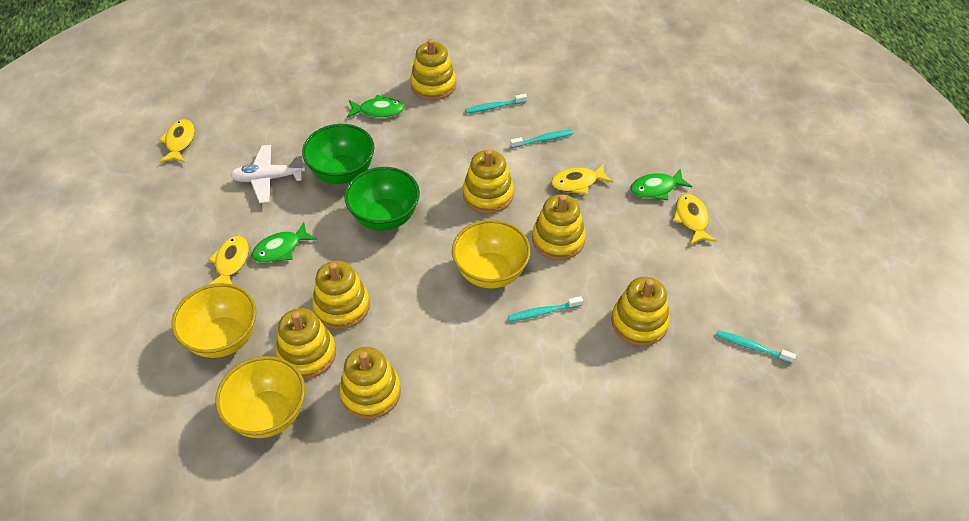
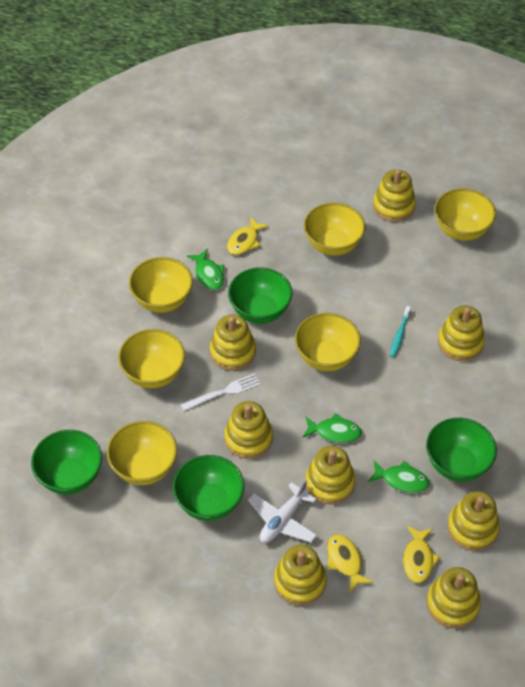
green bowl: [302,124,374,184] [344,167,420,231] = 2 -> [31,430,102,494] [173,455,244,521] [228,267,293,324] [426,418,497,482] = 4
turquoise toothbrush: [465,94,527,113] [508,296,583,321] [510,130,573,148] [715,330,796,363] = 4 -> [390,306,411,358] = 1
white fork: none = 0 -> [181,373,261,411] = 1
yellow bowl: [172,283,256,358] [215,356,305,438] [452,220,531,289] = 3 -> [107,421,177,485] [118,329,185,389] [129,257,193,313] [295,313,361,371] [304,203,366,256] [435,188,496,241] = 6
yellow fish: [159,119,195,162] [208,236,249,285] [551,163,613,194] [673,194,717,245] = 4 -> [227,216,269,255] [327,534,373,592] [403,526,440,583] = 3
yellow stacking toy: [276,308,336,379] [312,261,370,329] [339,347,401,419] [410,39,456,100] [463,149,514,214] [532,194,586,260] [611,277,670,346] = 7 -> [210,315,256,371] [224,401,273,459] [274,545,326,606] [306,446,355,505] [373,169,416,222] [426,567,481,629] [438,306,485,361] [447,491,500,551] = 8

